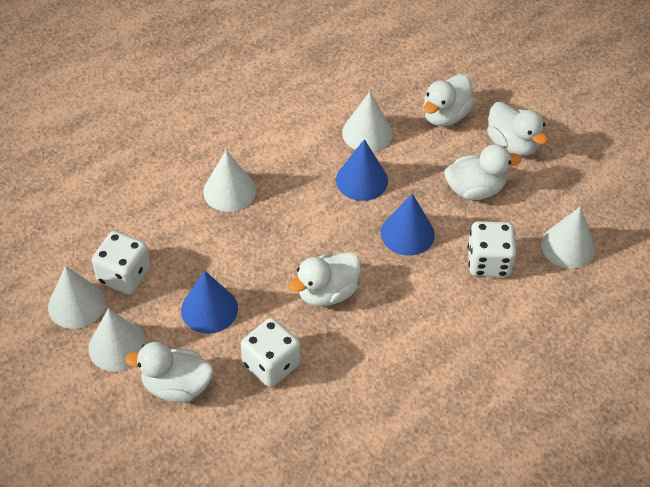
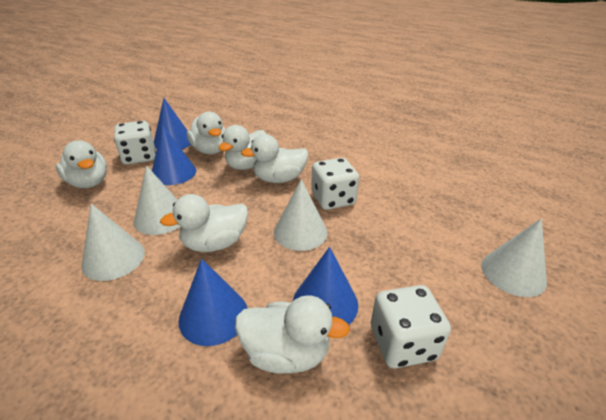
blue cone: [181,271,238,334] [336,139,388,201] [381,193,435,256] = 3 -> [152,125,196,185] [154,98,191,149] [178,259,248,346] [293,247,358,325] = 4
white cone: [48,266,105,329] [89,308,147,372] [203,150,256,212] [342,92,393,152] [541,207,596,269] = 5 -> [82,204,145,281] [134,165,180,235] [274,179,328,251] [481,218,547,297] = 4
white duck: [125,342,214,403] [289,252,361,306] [423,74,475,126] [445,144,521,200] [487,102,548,156] = 5 -> [56,140,107,188] [160,194,248,252] [187,112,225,154] [218,125,266,170] [235,295,350,374] [241,134,308,183] = 6

